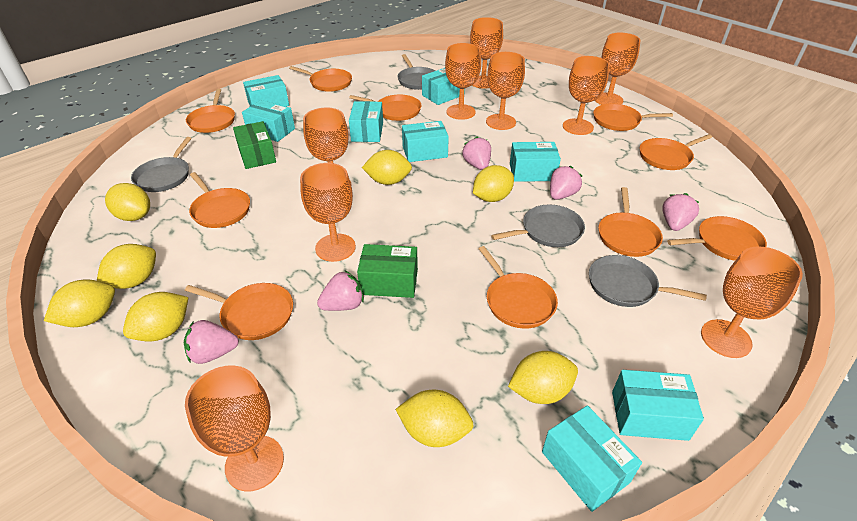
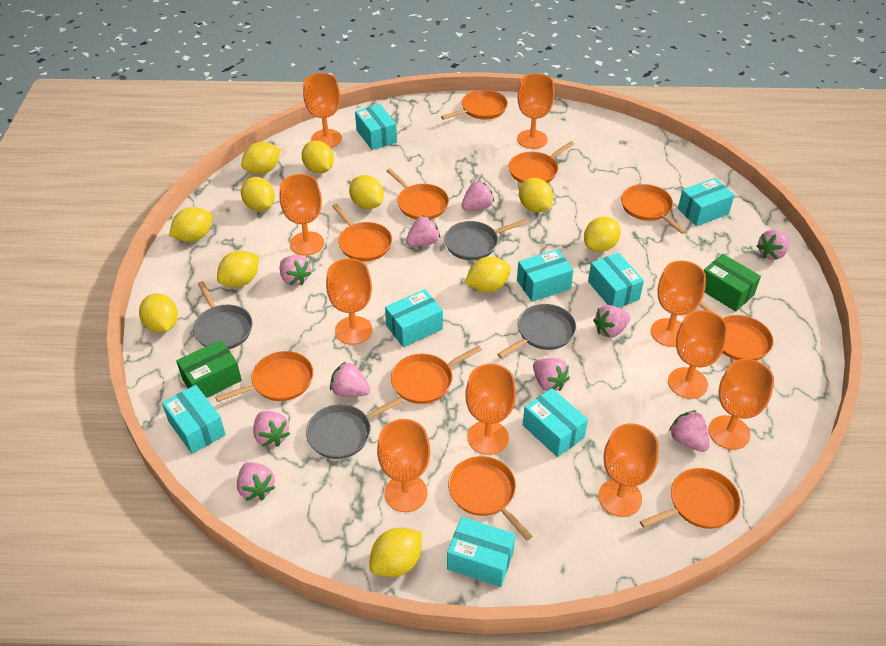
orange goblet: [185,366,284,492] [300,163,356,262] [303,107,351,183] [445,43,481,120] [470,17,503,89] [486,52,525,130] [563,56,609,135] [595,33,641,105] [701,246,803,358] = 9 -> [280,174,324,256] [303,73,342,148] [326,258,372,345] [377,419,430,512] [465,364,516,455] [517,73,555,149] [598,423,659,517] [651,260,706,347] [668,310,727,399] [708,359,774,450] = 10
pink strawberry: [184,320,239,364] [317,271,364,311] [462,137,491,170] [550,166,582,200] [662,193,699,231] = 5 -> [237,462,275,501] [253,411,290,447] [280,255,312,286] [330,361,370,397] [406,216,440,247] [462,181,494,211] [533,358,570,391] [593,305,630,338] [669,410,710,452] [757,230,789,260] = 10
yellow lemon: [44,279,115,327] [97,244,156,289] [105,183,150,221] [123,292,189,341] [362,150,412,185] [395,390,473,447] [473,165,514,202] [508,351,578,404] = 8 -> [139,293,178,333] [169,207,212,242] [217,250,259,287] [241,142,280,174] [241,177,275,211] [301,140,334,174] [349,175,384,209] [369,527,422,577] [465,257,511,292] [519,178,553,212] [584,217,621,252] = 11

